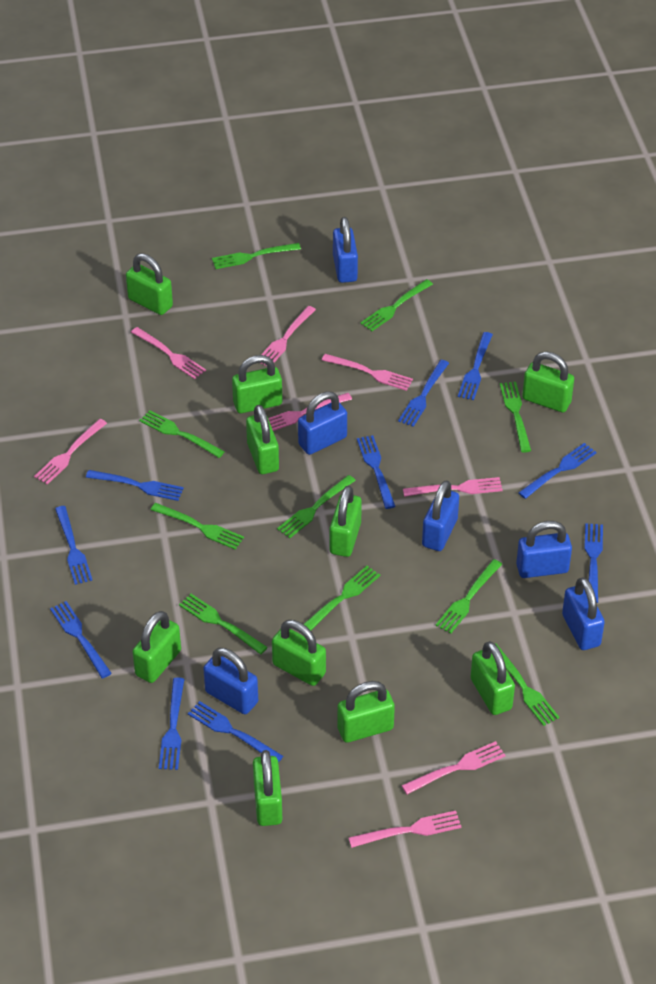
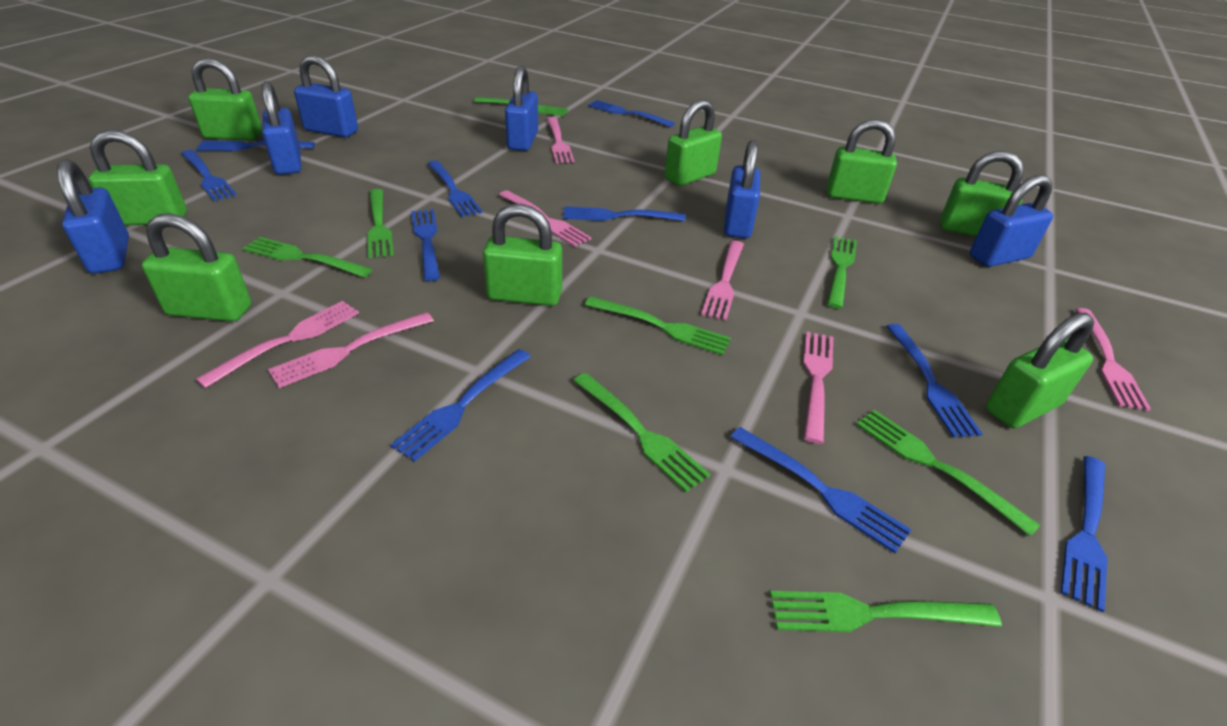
green fork: [139,410,225,458] [151,503,244,550] [179,594,268,654] [212,243,301,269] [277,475,356,538] [304,566,380,631] [360,279,433,331] [435,559,502,634] [495,643,559,726] [500,382,531,453] = 10 -> [243,237,372,278] [367,189,394,258] [474,97,568,116] [573,373,710,492] [585,296,731,355] [770,591,1002,632] [827,236,857,309] [856,410,1040,537] = 8
green padlock: [126,253,173,315] [132,611,181,683] [232,355,282,413] [246,405,279,474] [253,750,282,826] [272,620,326,686] [330,486,362,557] [337,681,395,743] [471,641,515,715] [522,352,574,412] = 10 -> [89,130,187,226] [142,213,251,322] [189,58,262,141] [483,204,562,306] [665,100,722,186] [827,119,897,204] [940,151,1024,236] [986,313,1094,428] = 8
pink fork: [34,419,107,485] [131,327,206,379] [260,306,316,366] [268,393,352,431] [322,354,413,391] [348,811,462,848] [401,741,506,794] [403,477,503,497] = 8 -> [196,301,359,388] [268,312,434,388] [499,190,591,247] [547,117,574,163] [701,241,744,320] [803,332,833,444] [1075,308,1151,411] = 7

